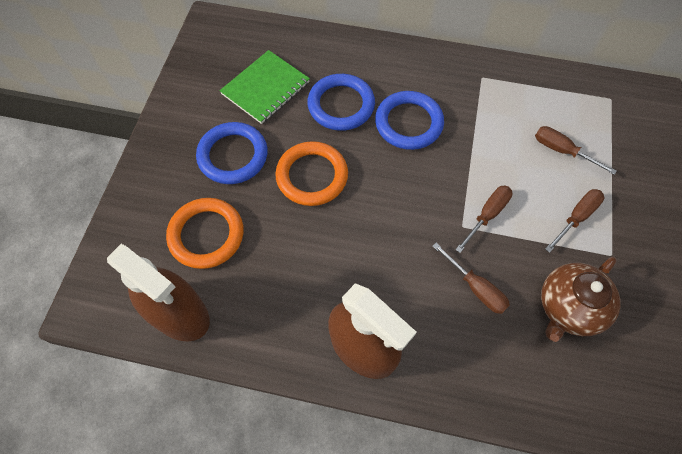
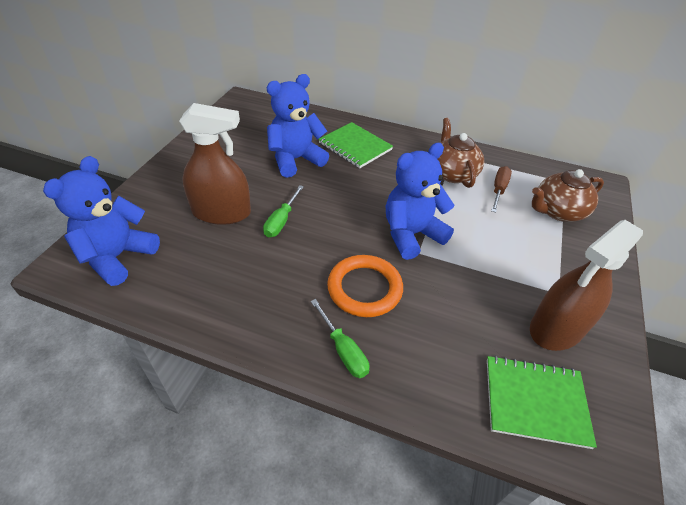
blue ring: [196,122,268,184] [307,74,375,131] [375,91,444,150] = 3 -> none = 0
blue teddy bear: none = 0 -> [43,156,160,286] [267,74,329,178] [386,143,455,260] = 3
brown screwdriver: [432,243,510,314] [455,186,513,253] [535,126,617,175] [545,189,604,253] = 4 -> [491,166,512,213] = 1
brown teapot: [541,256,621,342] = 1 -> [438,118,484,188] [532,169,604,222] = 2
green notebook: [219,50,310,124] = 1 -> [318,122,393,168] [487,356,597,449] = 2
green screwdriver: none = 0 -> [263,185,304,238] [311,299,370,378] = 2
orange ring: [166,198,244,269] [275,141,348,206] = 2 -> [327,255,403,317] = 1

